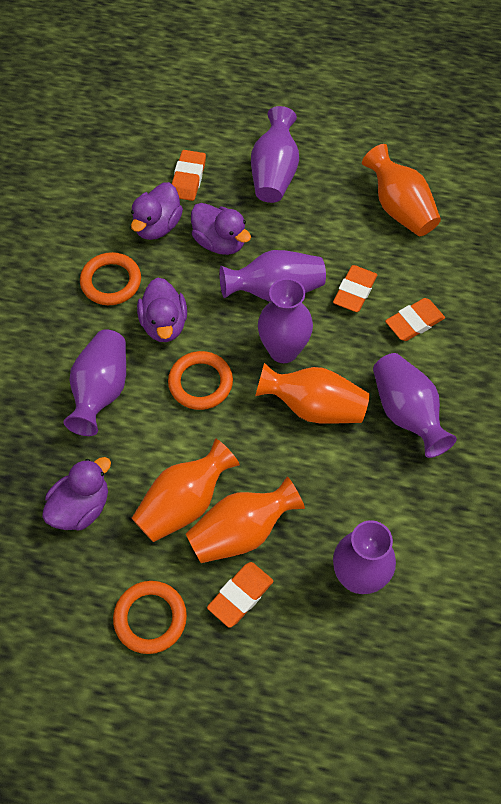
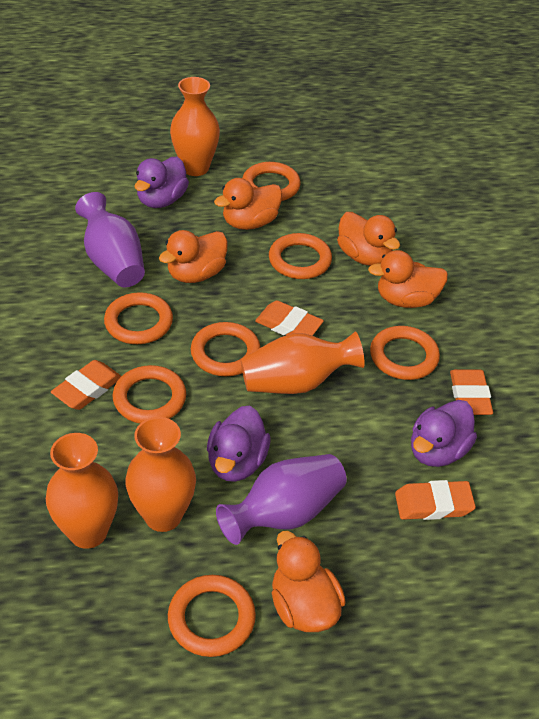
orange duck: none = 0 -> [159,230,227,283] [214,178,282,230] [272,531,346,632] [337,212,400,266] [368,250,448,308] = 5
orange ring: [80,252,141,305] [113,581,187,654] [168,351,233,410] = 3 -> [104,292,173,344] [113,365,186,424] [168,575,256,657] [191,322,261,376] [242,162,301,201] [269,233,332,279] [370,326,440,380] = 7
purple duck: [42,457,111,530] [131,182,183,240] [137,277,187,342] [191,203,251,255] = 4 -> [134,157,189,208] [207,405,271,482] [411,400,477,467] = 3
purple vase: [63,330,126,436] [219,250,326,302] [251,106,299,203] [258,278,313,363] [333,520,396,594] [373,353,457,458] = 6 -> [75,192,145,287] [216,454,347,545] = 2

